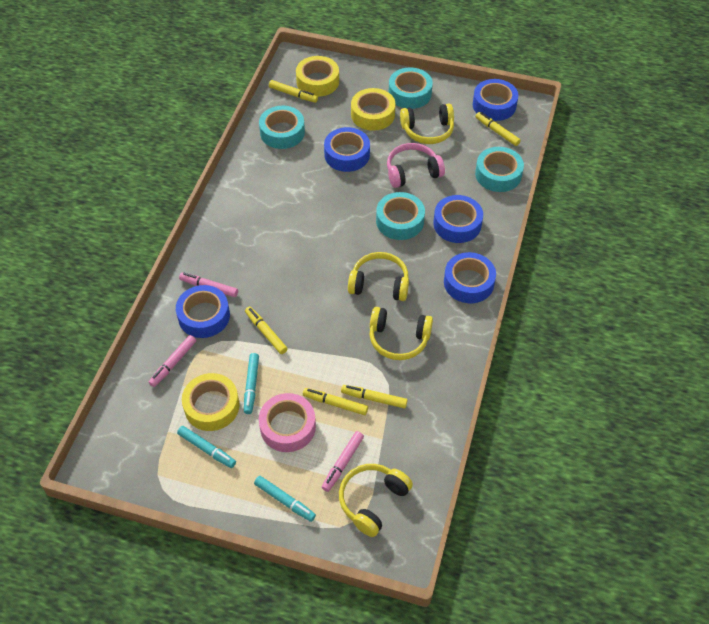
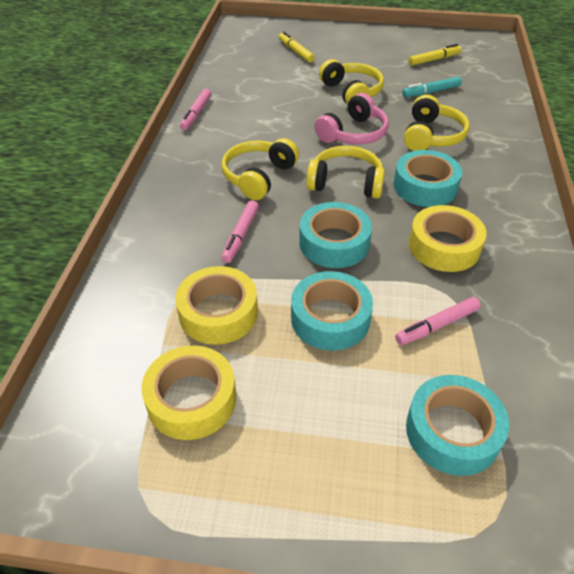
blue tape: [176,285,230,338] [324,127,370,172] [433,195,483,243] [444,252,496,303] [473,79,518,121] = 5 -> none = 0
pink tape: [259,393,316,452] = 1 -> none = 0
turquoise marker: [177,426,236,468] [244,353,259,414] [254,476,316,522] = 3 -> [402,77,462,97] = 1
yellow marker: [245,307,288,354] [269,80,318,103] [303,388,368,415] [341,385,408,408] [475,112,521,146] = 5 -> [279,32,315,63] [408,44,462,66] = 2

